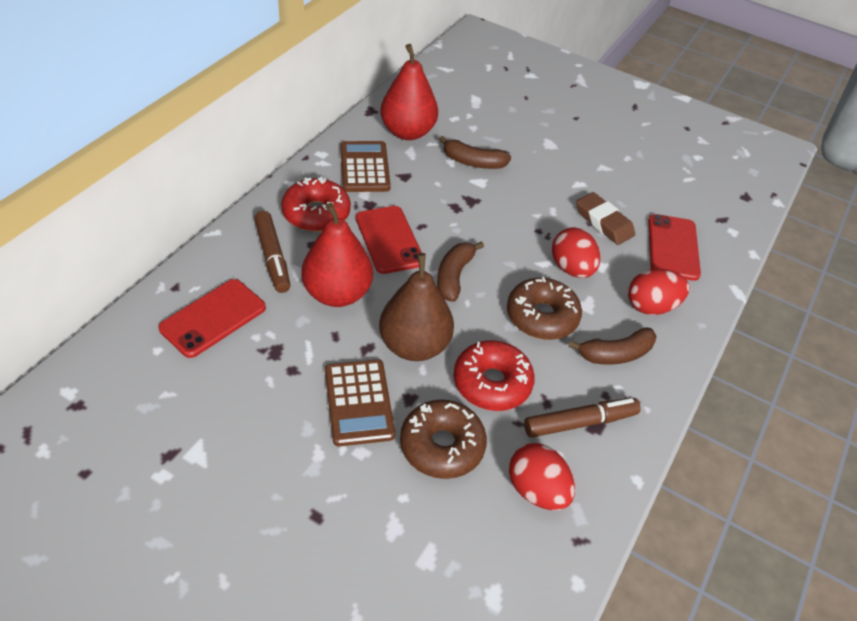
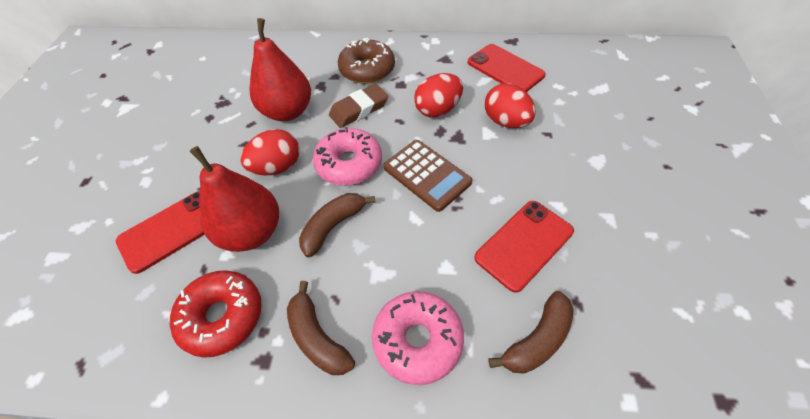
brown calculator: [325,360,395,446] [340,141,391,192] = 2 -> [383,140,472,212] = 1
brown donut: [400,400,487,479] [507,277,582,340] = 2 -> [338,38,395,84] = 1
brown marker: [254,211,290,293] [524,398,641,438] = 2 -> none = 0
brown pear: [379,253,454,361] = 1 -> none = 0
pink donut: none = 0 -> [313,127,382,186] [372,291,464,385] = 2
red donut: [281,177,351,232] [453,340,535,411] = 2 -> [170,270,262,358] = 1

